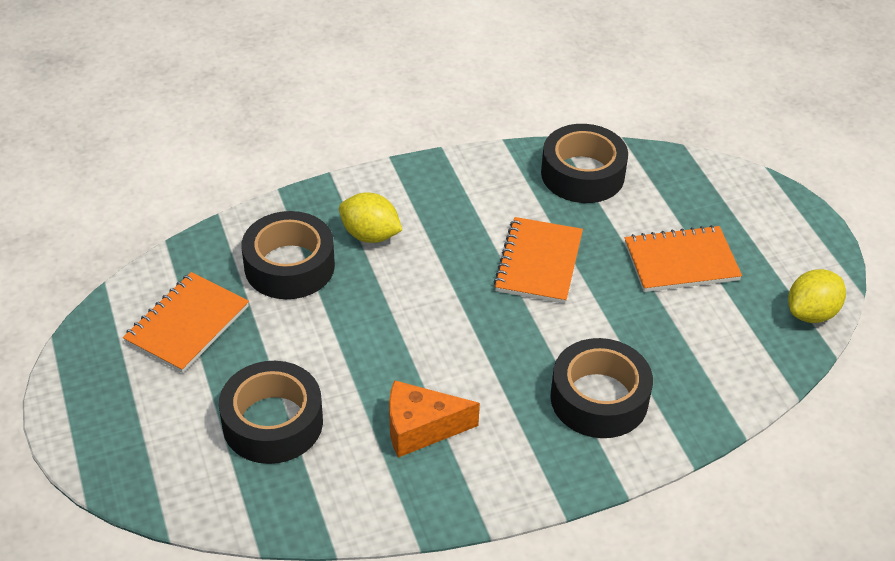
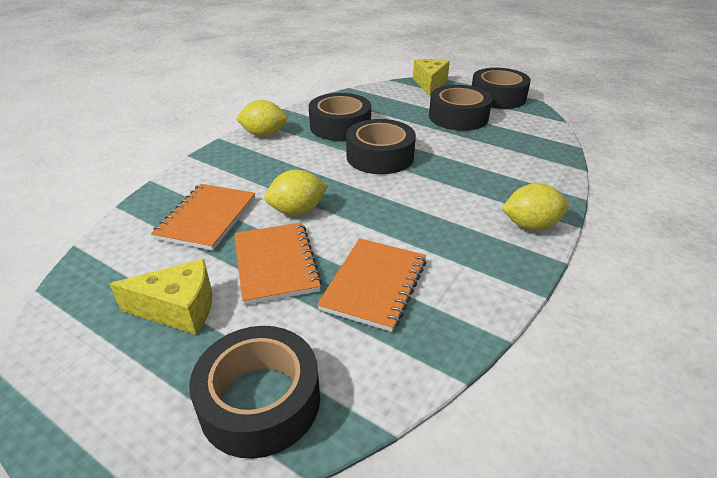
black tape: [219,361,323,464] [242,211,335,299] [541,124,628,203] [550,338,653,438] = 4 -> [189,326,320,459] [309,93,371,141] [346,119,416,174] [429,85,492,131] [472,68,531,109] = 5
orange cheese: [389,380,480,457] = 1 -> none = 0
yellow cheese: none = 0 -> [110,259,212,335] [413,59,450,96] = 2
yellow lemon: [339,193,402,243] [788,269,846,323] = 2 -> [235,100,288,137] [265,170,328,215] [501,183,569,230] = 3

